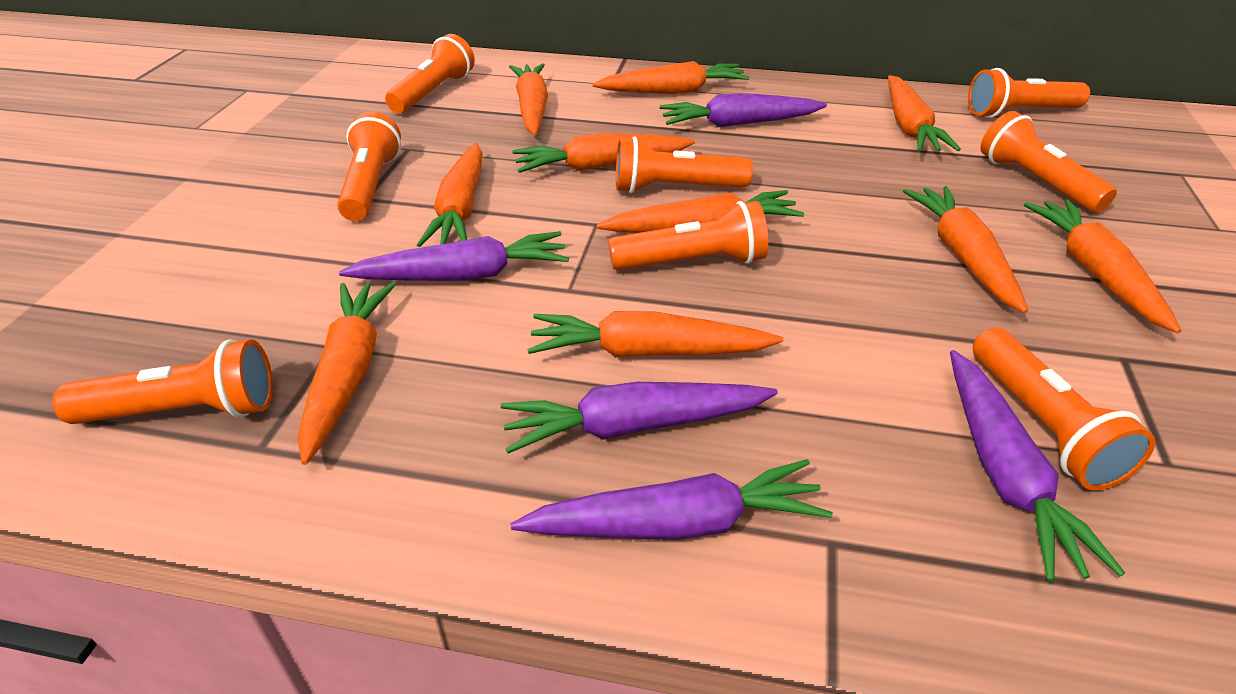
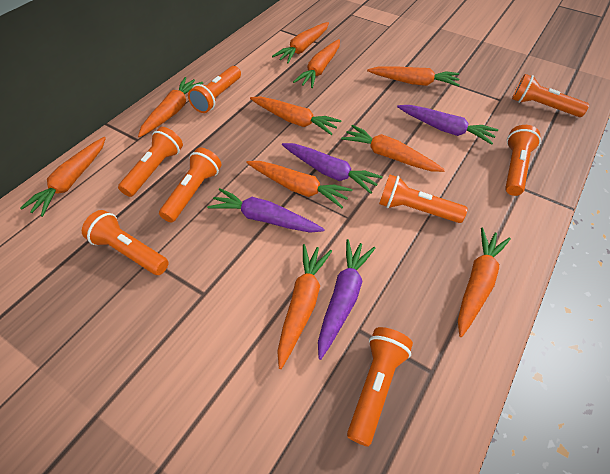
purple carrot: [339,231,569,281] [501,382,778,454] [510,459,832,540] [659,93,827,127] [950,350,1125,582] = 5 -> [207,188,325,233] [282,143,383,194] [318,239,375,360] [397,105,498,145] = 4

